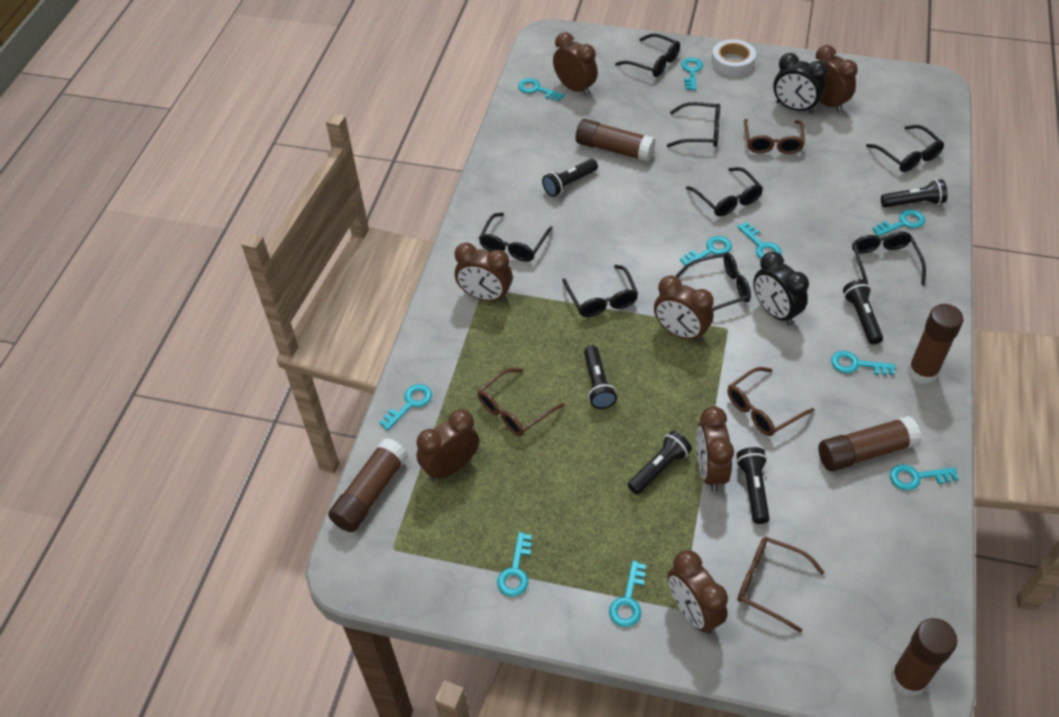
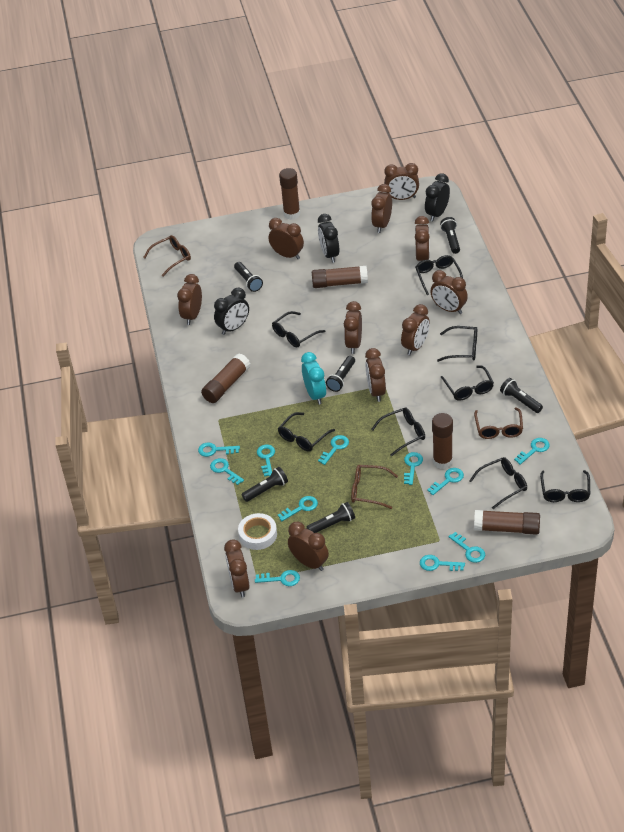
black clock: [753,252,809,326] [773,53,828,114] = 2 -> [214,288,249,335] [318,214,339,263] [425,173,450,221] = 3
brown clock: [416,409,479,481] [455,243,513,302] [553,32,598,96] [654,275,714,342] [668,550,728,635] [696,406,734,492] [816,45,858,113] = 7 -> [177,274,202,325] [224,539,250,597] [269,218,304,259] [288,521,329,571] [344,301,362,354] [365,348,386,402] [371,184,392,233] [384,163,419,200] [401,304,430,355] [415,216,430,261] [430,270,468,314] = 11
brown glasses: [477,368,565,436] [727,367,814,436] [737,537,825,633] [744,119,805,154] = 4 -> [143,235,191,277] [351,465,398,509] [474,408,523,439] = 3
turquoise clock: none = 0 -> [301,352,326,405] = 1
turquoise key: [379,384,432,431] [497,532,532,597] [518,78,565,101] [609,561,646,627] [680,236,732,266] [681,58,703,90] [737,222,781,259] [831,351,895,375] [872,210,925,237] [890,464,958,491] = 10 -> [198,442,240,457] [210,458,244,485] [255,570,300,586] [257,444,275,477] [278,496,318,521] [318,435,349,465] [404,452,423,485] [420,555,465,571] [427,468,464,495] [449,532,485,563] [514,438,550,465] = 11

